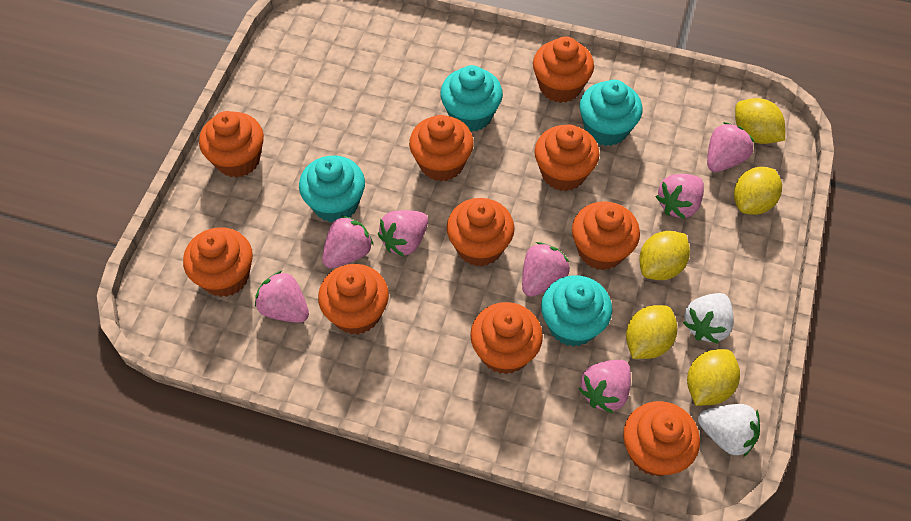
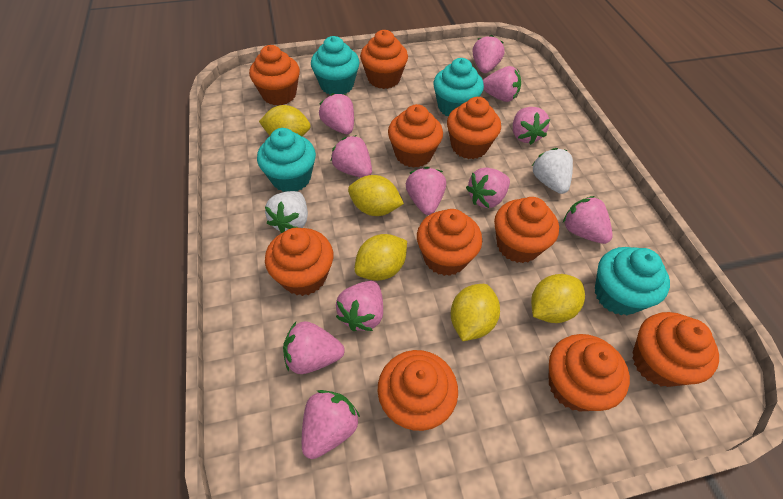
pink strawberry: [255,271,309,323] [322,215,374,268] [378,210,428,257] [522,242,570,297] [578,360,631,413] [656,174,704,219] [707,122,755,172] = 7 -> [283,321,345,374] [302,390,360,459] [319,93,354,134] [331,135,372,178] [336,281,383,331] [406,167,446,215] [466,168,510,208] [473,35,505,73] [483,66,521,102] [513,107,550,145] [563,196,613,244] = 11

